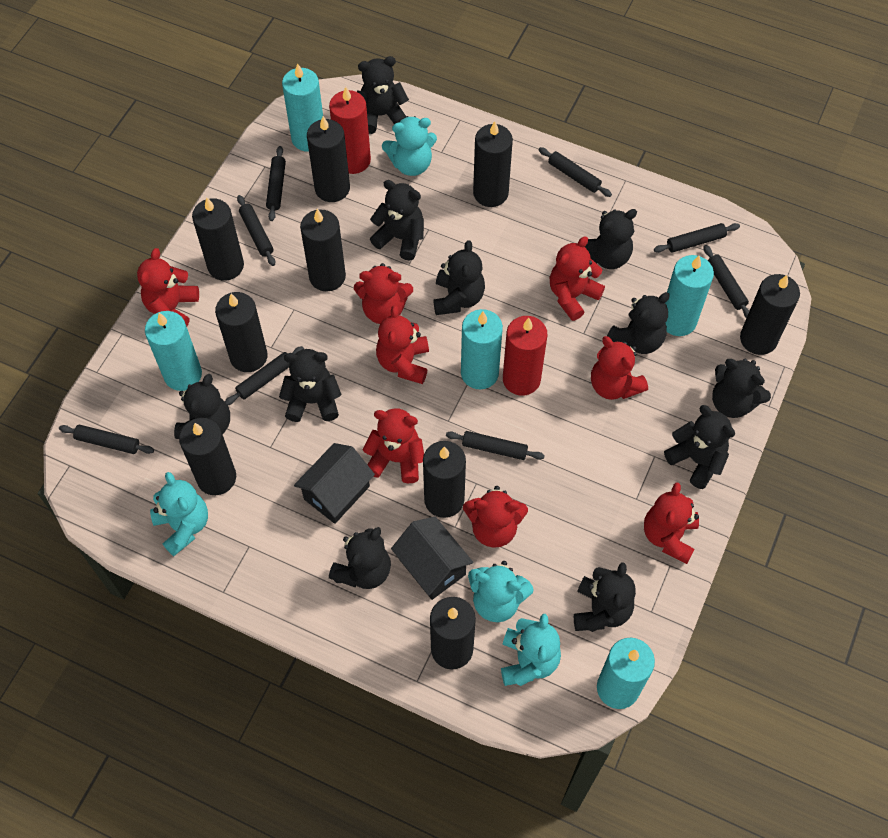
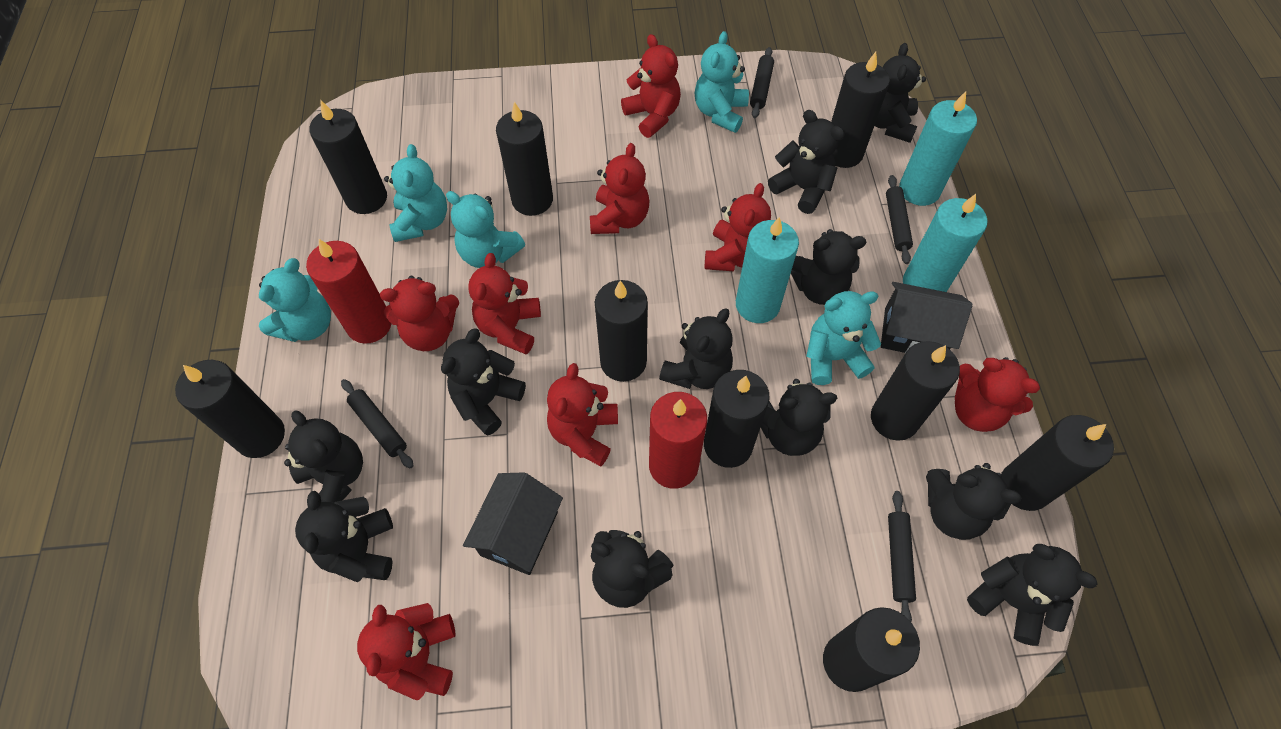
black rolling pin: [59,425,154,454] [225,346,304,405] [237,195,275,266] [266,146,286,221] [446,431,545,460] [539,147,612,197] [654,223,740,253] [703,245,749,318] = 8 -> [341,379,413,468] [750,47,774,118] [886,175,913,264] [888,491,916,622] = 4
turquoise candle: [145,311,202,391] [282,63,323,152] [461,309,503,389] [597,638,655,709] [665,255,714,336] = 5 -> [736,217,799,323] [899,92,977,206] [903,194,987,292] = 3
turquoise teddy bear: [150,472,208,556] [382,116,437,176] [468,561,534,622] [501,614,561,686] = 4 -> [259,258,331,342] [384,144,447,242] [446,191,525,268] [695,31,749,133] [806,291,881,385] = 5

